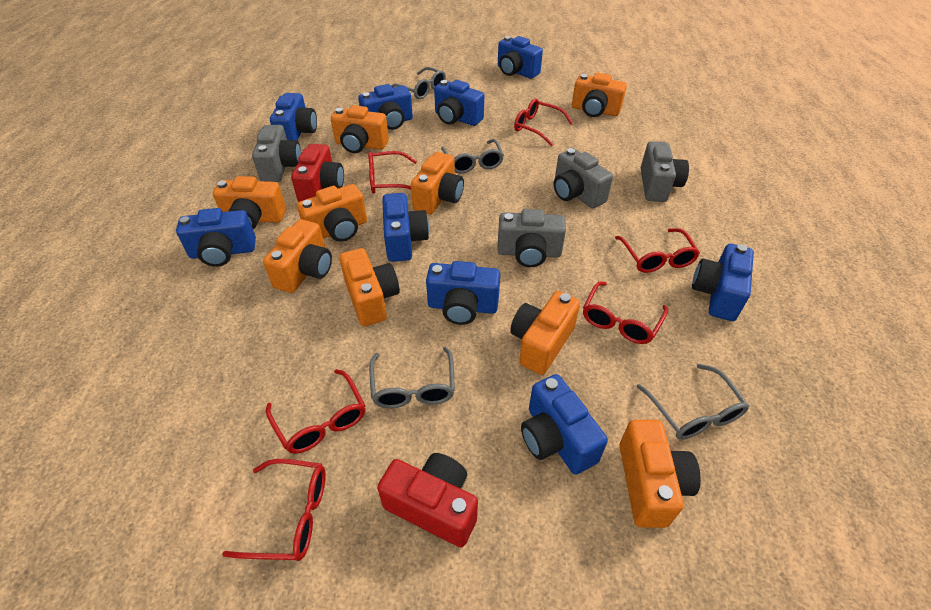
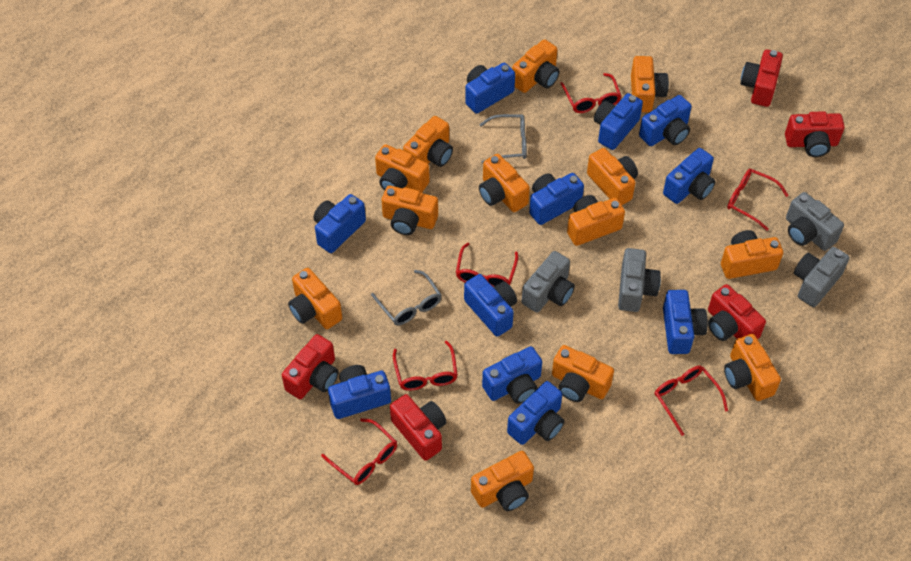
blue camera: [176,208,256,267] [270,93,317,141] [358,84,413,130] [382,193,429,262] [426,261,500,325] [434,80,484,126] [498,36,543,79] [521,374,608,475] [692,244,754,321] = 9 -> [314,194,366,253] [328,365,391,419] [464,274,517,337] [465,63,515,114] [482,346,542,404] [507,381,565,445] [529,173,584,225] [594,93,643,150] [639,95,692,146] [663,148,716,204] [663,290,708,354] = 11
grey glasses: [369,347,455,408] [391,67,446,99] [441,139,504,174] [636,364,749,440] = 4 -> [371,270,441,325] [479,114,527,163] = 2
orange camera: [213,176,286,229] [263,219,332,293] [297,184,367,242] [331,105,389,153] [339,248,400,327] [411,152,464,214] [510,291,580,375] [572,73,627,117] [619,420,701,528] = 9 -> [288,268,342,329] [375,144,430,193] [382,186,438,235] [403,116,453,167] [471,451,534,511] [479,154,530,212] [512,39,560,93] [552,345,614,402] [567,195,625,246] [587,148,638,205] [631,56,669,112] [721,230,783,279] [724,334,781,401] = 13
red camera: [291,144,344,202] [377,453,478,547] = 2 -> [282,334,339,399] [390,394,446,461] [708,284,766,341] [740,49,783,107] [785,111,845,157] = 5

